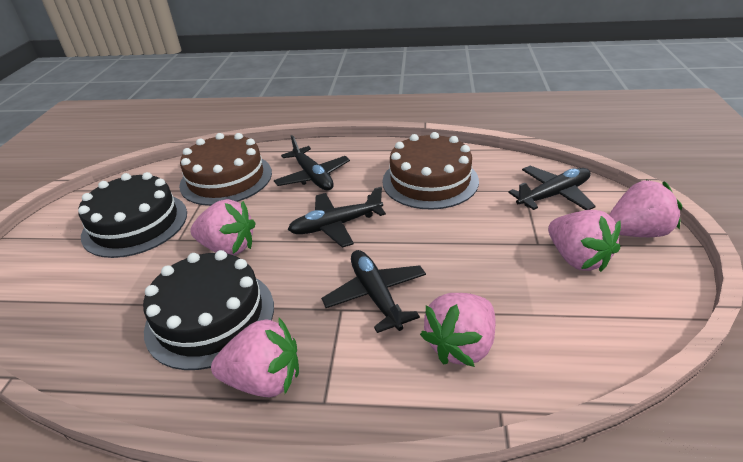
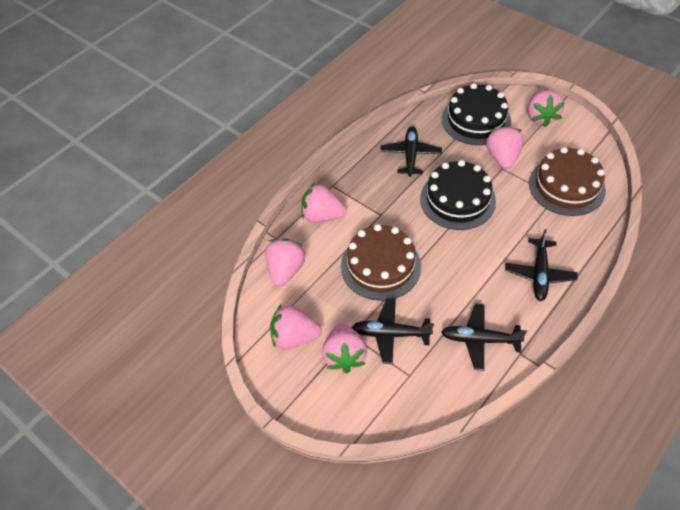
pink strawberry: [191,199,256,255] [211,318,299,397] [420,293,496,367] [548,210,621,272] [609,179,682,237] = 5 -> [265,238,305,286] [270,305,322,349] [301,183,346,222] [322,323,367,373] [486,125,524,169] [528,90,565,127] = 6

